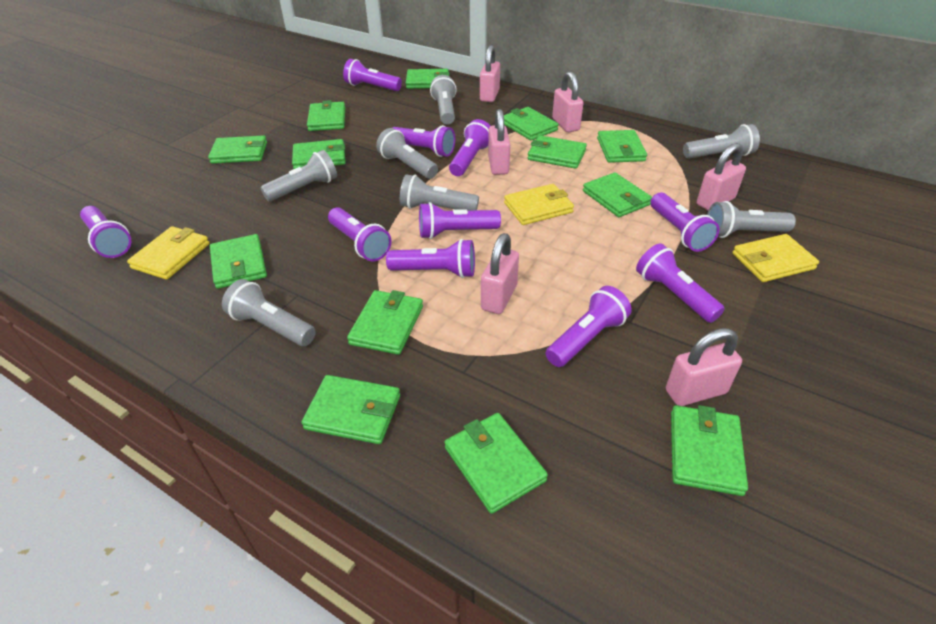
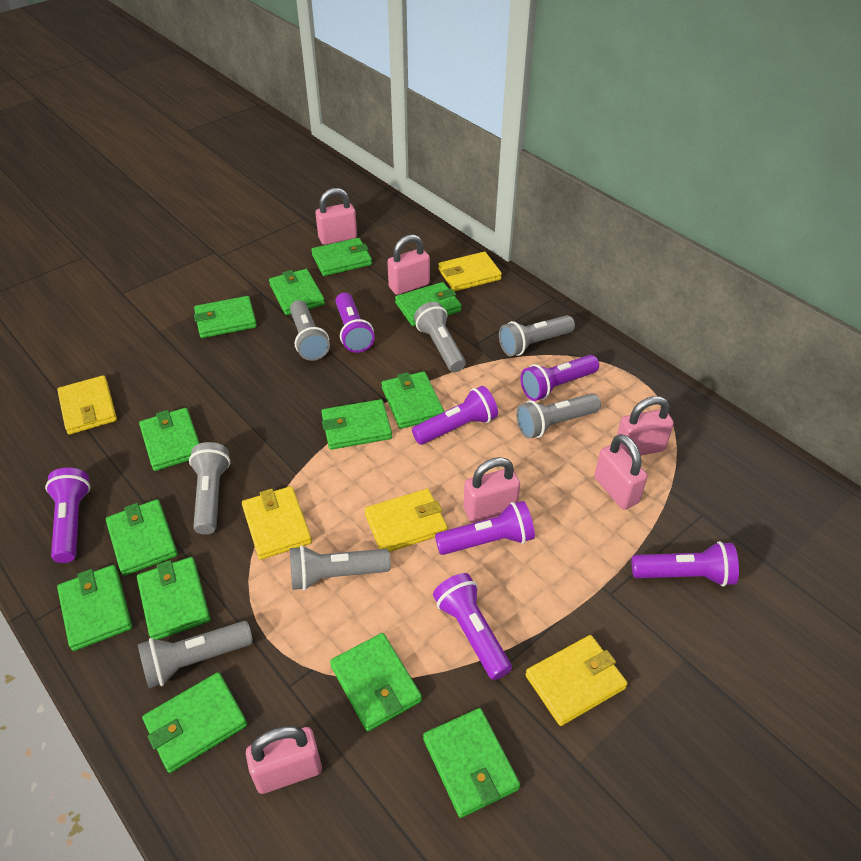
purple flashlight: [80,206,131,258] [328,207,391,262] [343,59,402,91] [386,239,475,278] [392,125,455,157] [419,202,501,239] [449,119,490,176] [546,286,632,367] [636,243,725,323] [651,192,720,252] = 10 -> [45,468,90,563] [336,293,375,353] [412,386,498,445] [433,573,512,680] [435,501,535,555] [520,355,599,401] [631,541,739,587] = 7
yellow wallet: [127,226,210,280] [504,184,574,225] [732,234,819,282] = 3 -> [57,375,117,435] [242,486,312,560] [364,489,448,552] [438,252,502,291] [525,635,628,726] = 5

